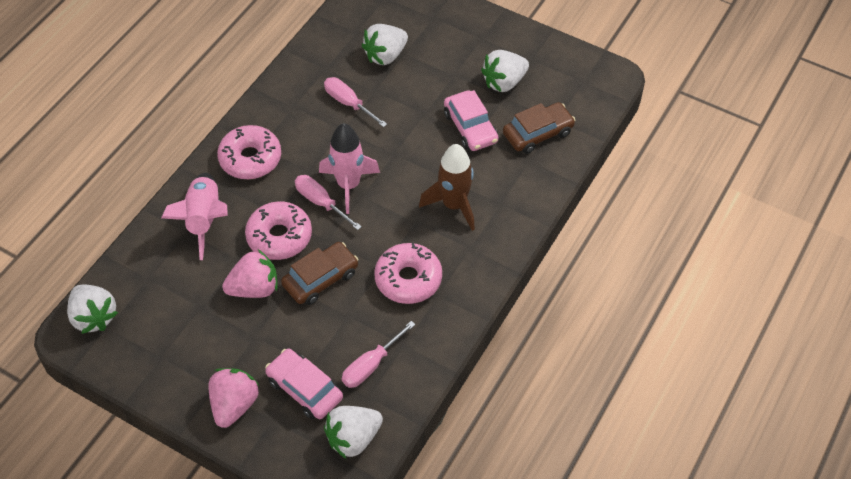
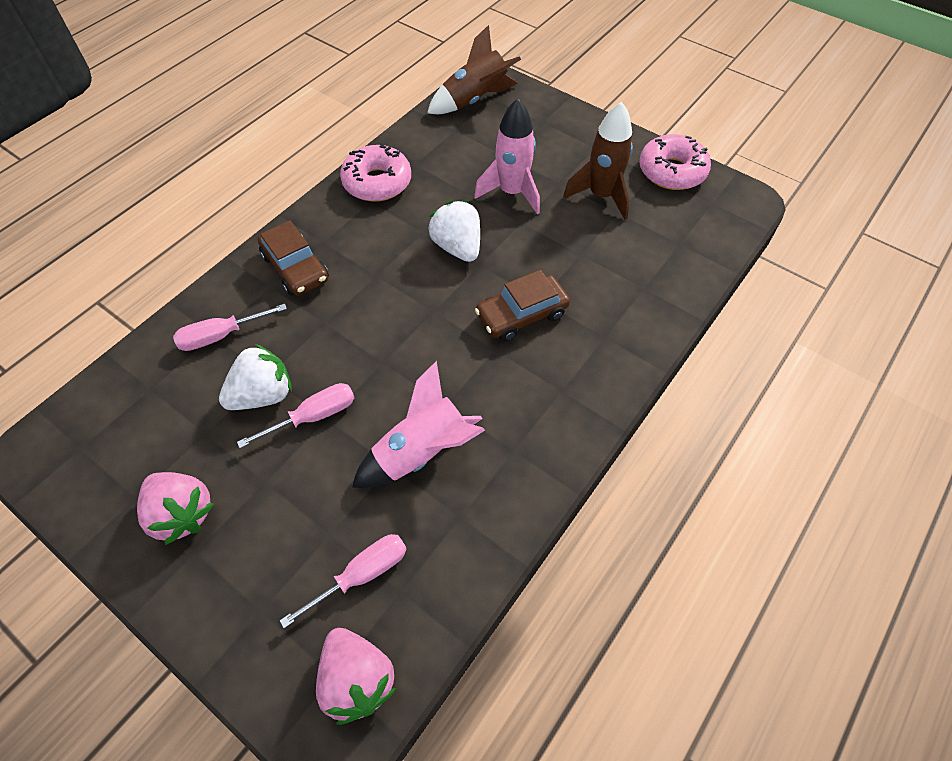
brown rocket: [419,144,475,231] = 1 -> [427,25,521,114] [563,102,633,220] = 2
pink car: [265,349,343,419] [444,90,499,151] = 2 -> none = 0
pink donut: [217,125,281,179] [245,201,312,260] [374,243,442,304] = 3 -> [340,143,411,202] [639,134,711,190] = 2
white strawberry: [67,285,118,334] [324,406,383,459] [362,24,408,65] [481,50,529,92] = 4 -> [219,344,292,410] [428,201,480,262] = 2

